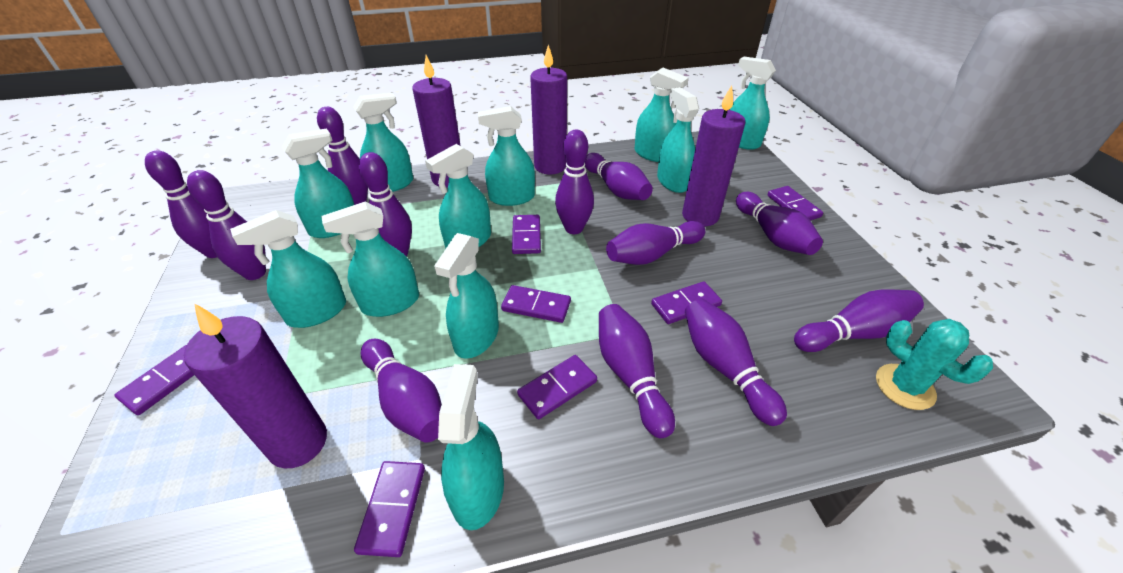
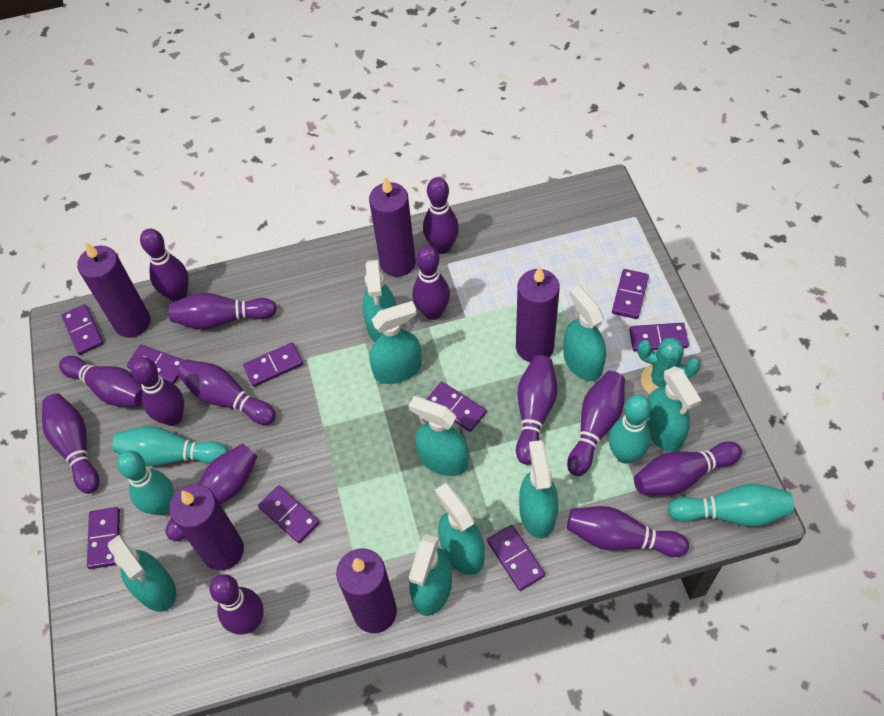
purple bowling pin: [145,150,217,258] [187,170,266,280] [317,107,368,205] [359,152,412,256] [361,339,442,443] [555,130,594,234] [585,153,653,200] [599,304,675,438] [606,221,705,265] [685,298,787,426] [736,192,823,255] [794,289,924,352] = 12 -> [42,393,99,494] [59,356,143,407] [131,357,184,426] [140,228,189,302] [166,444,257,541] [169,293,277,330] [177,360,276,425] [210,574,264,635] [413,245,450,320] [423,177,459,254] [516,355,557,464] [567,371,625,476] [567,506,689,557] [634,441,742,495] = 14
purple candle: [184,303,327,468] [412,55,461,187] [530,45,567,175] [682,85,745,226] = 4 -> [77,242,150,338] [169,484,244,571] [336,549,397,633] [369,176,416,277] [516,266,560,362] = 5
purple domino: [114,345,194,415] [354,461,425,557] [501,285,571,323] [512,215,541,254] [517,355,597,419] [651,281,722,324] [767,186,823,221] = 7 -> [61,304,104,355] [87,507,120,569] [127,345,185,384] [243,343,303,387] [258,485,320,543] [426,382,486,432] [487,525,545,591] [612,269,649,319] [629,323,689,352] = 9
turquoise bowling pin: none = 0 -> [112,426,228,466] [117,451,174,515] [609,395,651,464] [668,484,794,527] = 4
turquoise spray bottle: [230,210,346,328] [282,128,354,238] [321,202,419,317] [353,93,413,192] [425,144,491,248] [434,233,499,359] [438,364,504,530] [478,106,535,206] [635,68,689,162] [657,87,699,193] [729,57,776,150] = 11 -> [108,535,176,612] [363,260,396,342] [369,301,422,384] [408,396,469,476] [409,534,452,616] [435,483,485,575] [519,440,558,538] [563,286,606,381] [646,366,701,452] = 9

